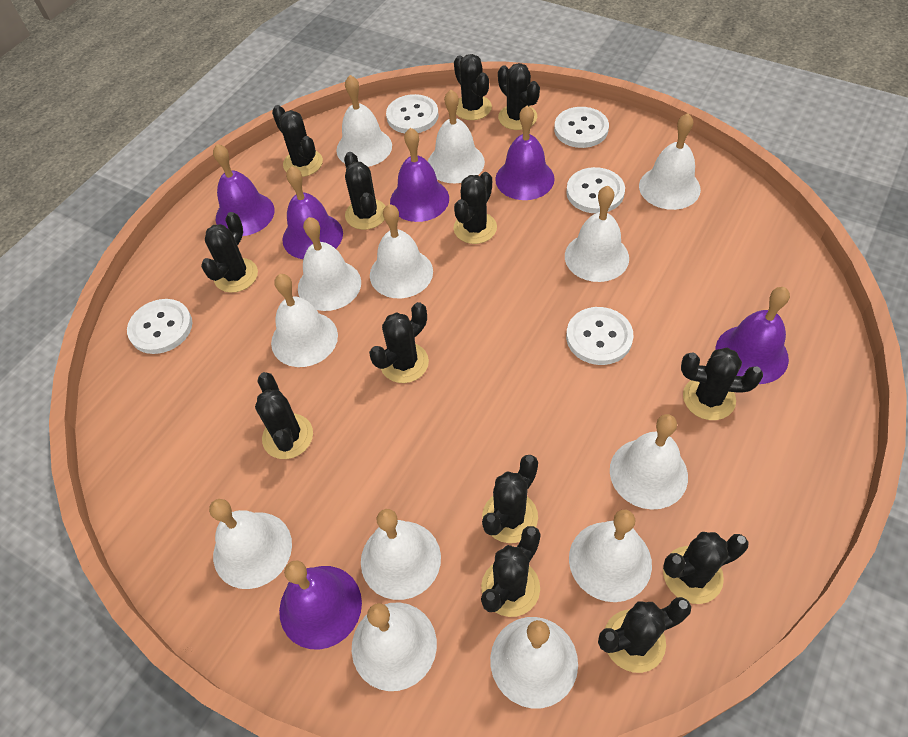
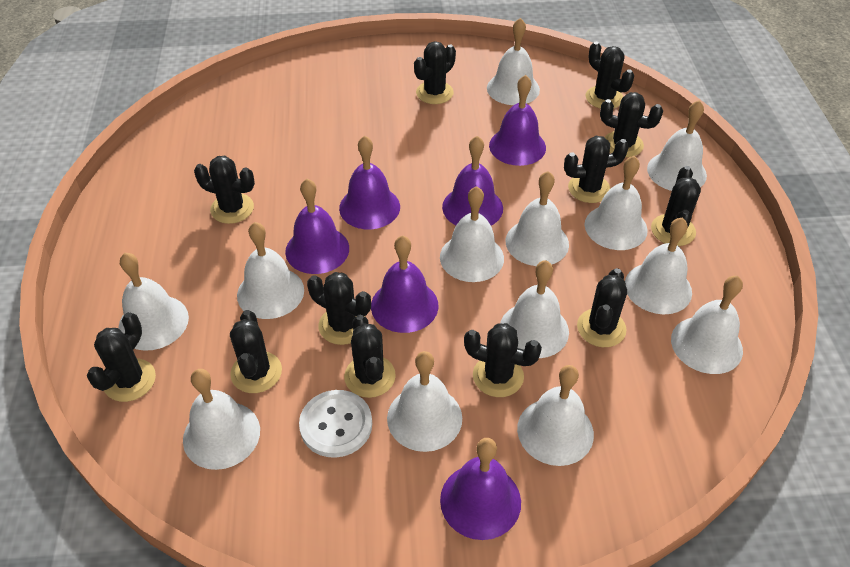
black cactus: [201,212,258,293] [255,372,313,459] [272,105,323,177] [344,152,386,230] [369,302,429,383] [454,54,492,120] [454,172,497,244] [481,526,541,617] [482,455,538,543] [498,63,540,130] [598,597,691,673] [663,532,749,604] [681,348,763,420] = 13 -> [87,312,156,402] [194,156,255,224] [230,310,282,393] [307,272,371,345] [344,315,396,398] [414,41,456,104] [464,323,542,397] [564,136,629,203] [577,268,627,347] [586,42,634,109] [600,92,663,157] [651,166,701,246] = 12
white button: [127,299,192,354] [386,94,438,133] [554,107,609,148] [566,167,625,213] [566,307,634,365] = 5 -> [299,390,372,458] = 1

